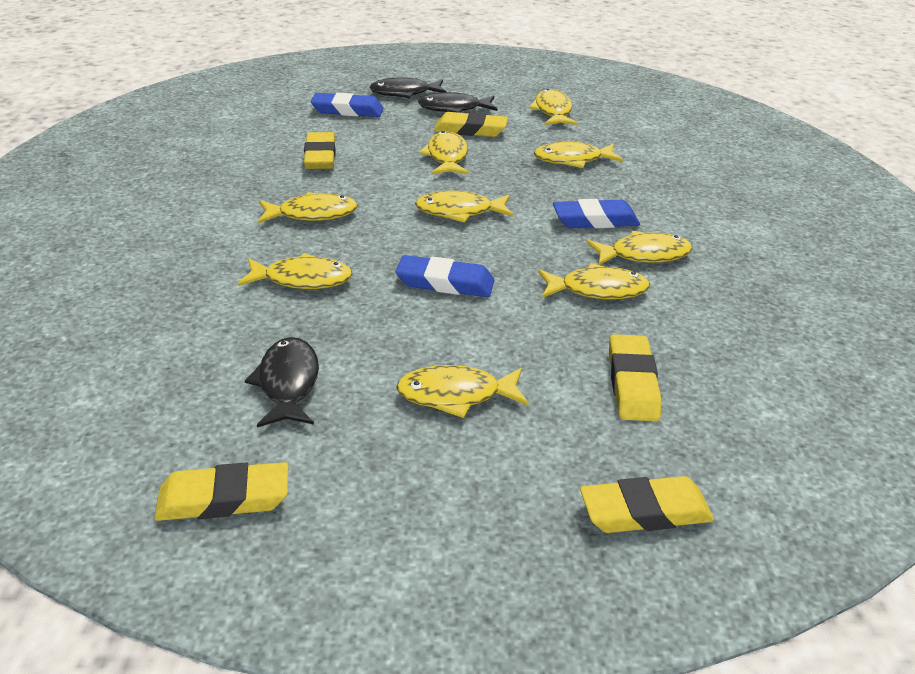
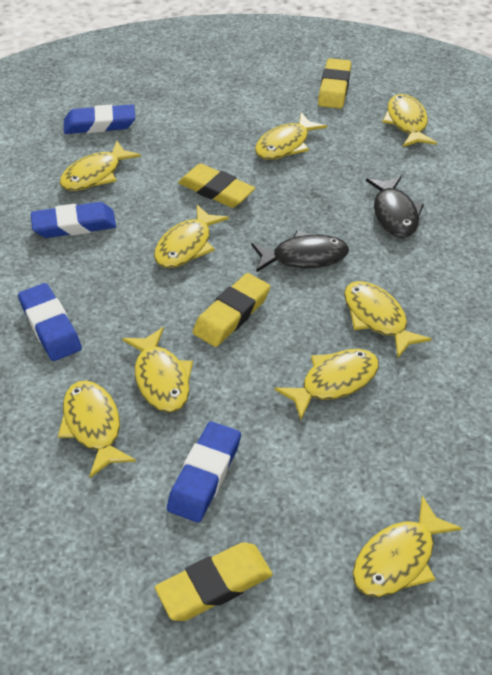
black fish: [245,337,319,427] [369,77,447,99] [418,92,498,113] = 3 -> [251,231,349,272] [366,176,424,238] = 2
blue eraser: [311,93,384,117] [396,255,495,297] [553,199,640,228] = 3 -> [18,283,82,361] [31,202,116,238] [64,104,135,134] [167,421,241,523] = 4
yellow eraser: [154,462,288,521] [304,132,336,169] [434,112,508,137] [580,476,714,533] [609,334,662,421] = 5 -> [155,542,273,621] [178,164,255,208] [193,273,270,347] [318,58,351,109] = 4

